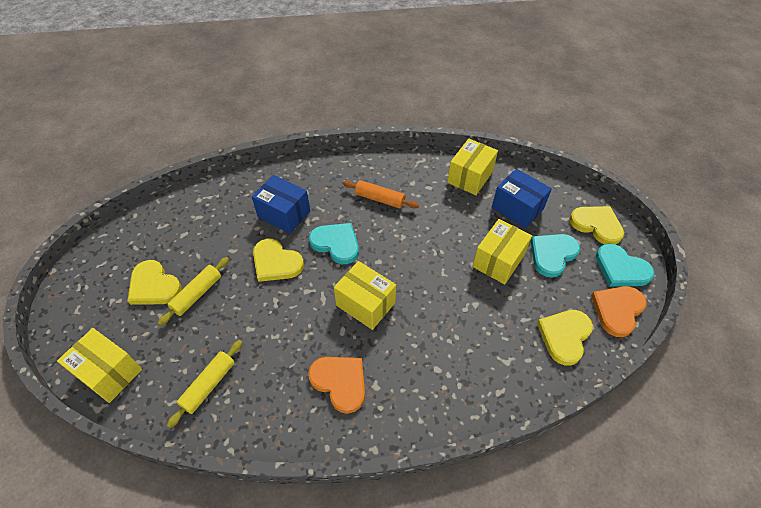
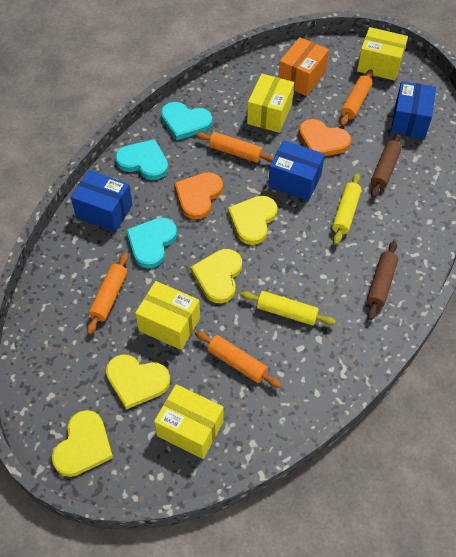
blue box: [252,175,310,234] [492,168,552,228] = 2 -> [71,170,133,232] [268,140,325,201] [391,81,436,139] = 3
brown rolling pin: none = 0 -> [367,241,398,320] [371,133,402,198] = 2
orange box: none = 0 -> [279,37,329,96] = 1
orange rolling pin: [342,180,419,209] = 1 -> [87,252,128,335] [195,331,281,388] [196,132,274,163] [340,70,373,126] = 4

